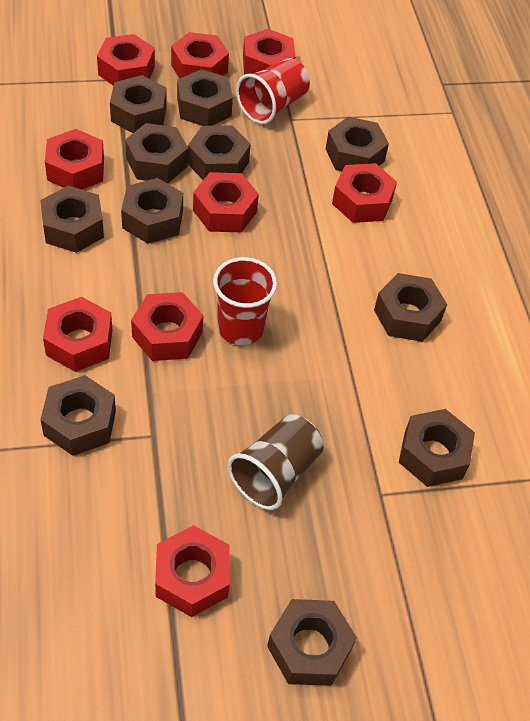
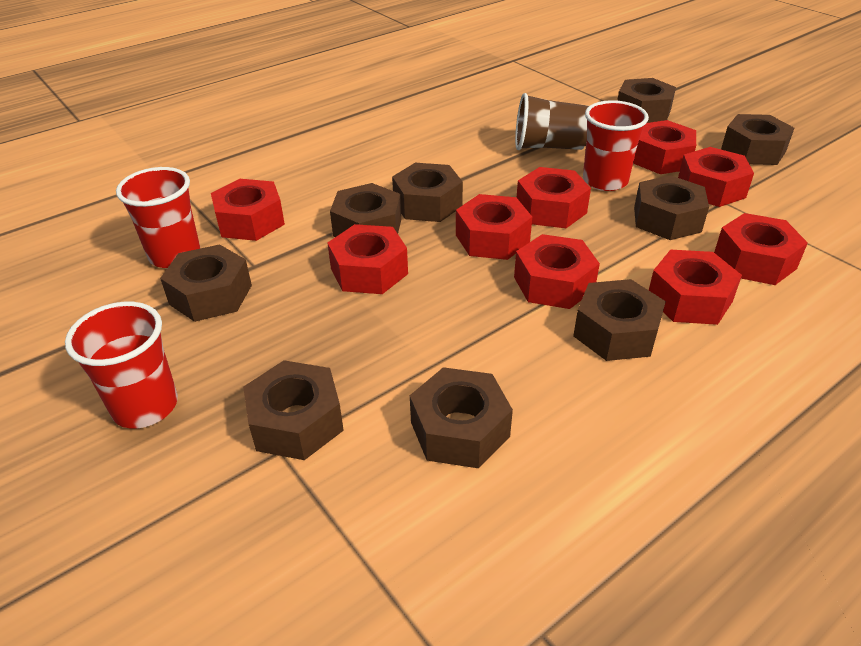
brown nut: [40,186,104,253] [40,375,116,456] [110,75,167,133] [121,178,183,244] [125,123,188,183] [177,69,233,126] [188,126,251,180] [267,599,357,686] [326,117,389,171] [374,273,447,342] [399,409,475,487] = 11 -> [160,244,252,322] [243,360,344,460] [330,183,402,237] [392,163,463,222] [410,367,513,468] [573,279,666,361] [617,78,676,123] [634,175,709,240] [721,114,794,165] = 9
red cup: [213,257,277,345] [236,58,310,124] = 2 -> [65,302,178,428] [116,167,200,268] [583,100,649,191] = 3

